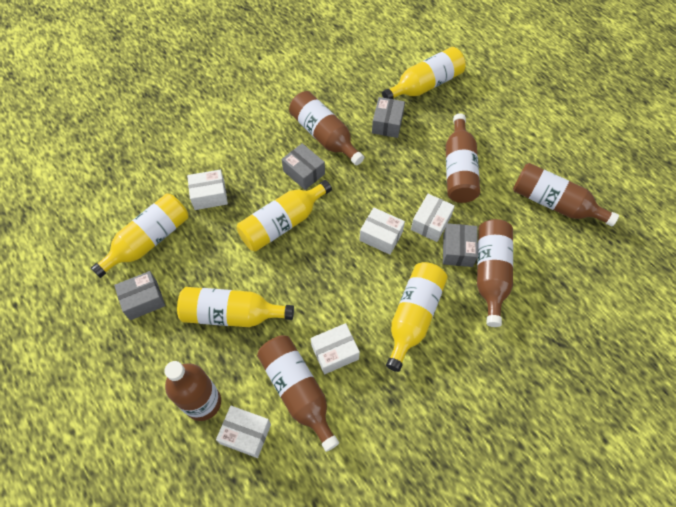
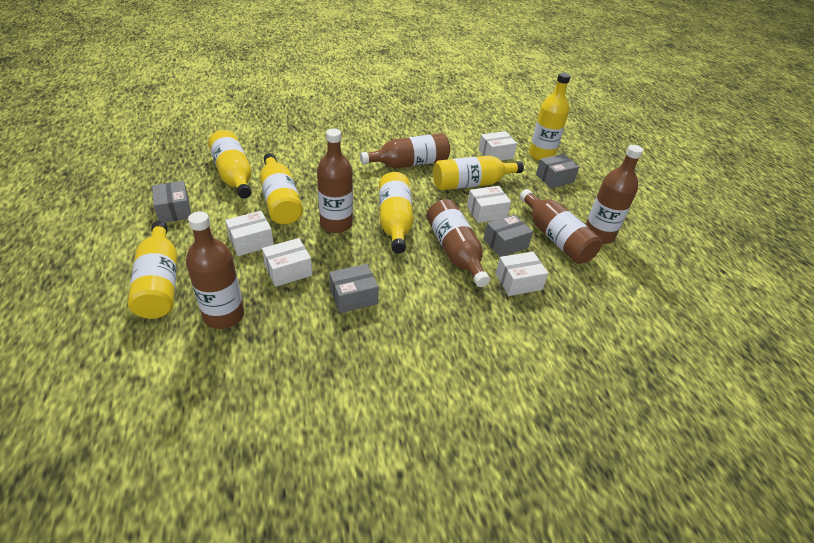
yellow bottle: [91,193,189,278] [177,287,294,327] [237,180,332,252] [382,47,466,99] [386,262,448,372] = 5 -> [128,221,177,319] [208,130,251,198] [260,153,303,225] [379,172,414,254] [433,156,524,190] [529,73,571,161] = 6

